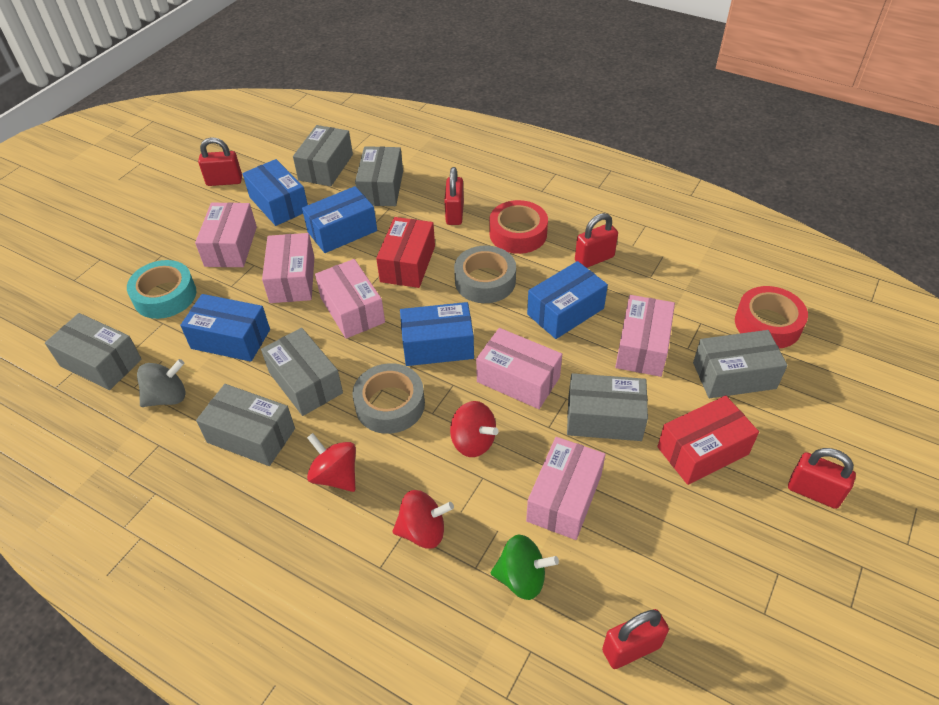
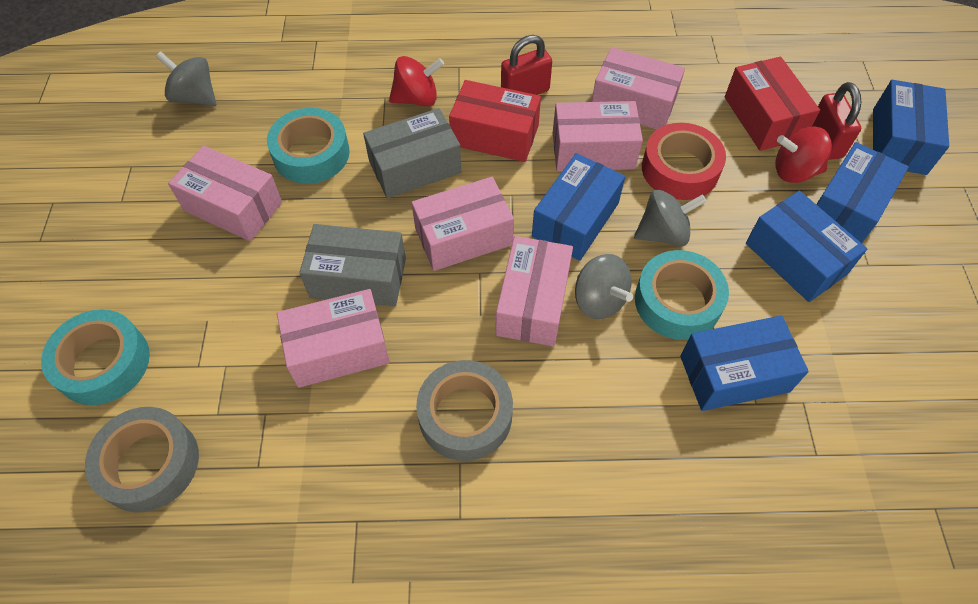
green spinning top: [491,535,559,600] = 1 -> none = 0
grey box: [45,313,142,390] [196,384,295,466] [261,328,343,416] [293,125,353,186] [355,146,403,206] [567,373,648,441] [693,330,788,398] = 7 -> [299,224,406,307] [363,108,461,199] = 2
grey spinning top: [137,359,185,407] = 1 -> [156,51,216,106] [575,254,633,319] [634,190,707,246] = 3
red padlock: [198,137,242,186] [444,167,464,225] [575,213,618,268] [602,609,669,669] [788,448,856,509] = 5 -> [501,35,552,95] [812,82,861,160] = 2
red spinning top: [307,433,356,492] [392,490,454,548] [450,401,499,457] = 3 -> [389,56,444,107] [775,127,832,183] = 2
red tape: [489,200,548,254] [735,286,808,349] = 2 -> [642,123,726,200] = 1
turquoise tape: [127,260,196,319] = 1 -> [41,309,150,405] [267,108,350,184] [635,250,729,340] = 3

